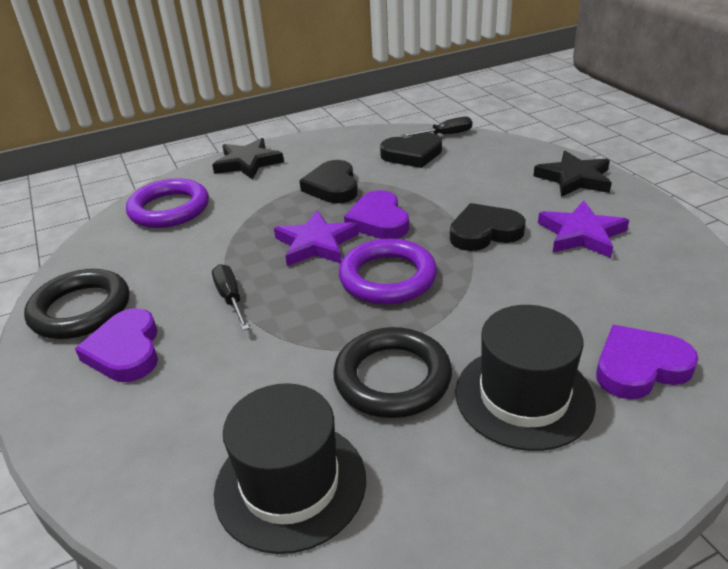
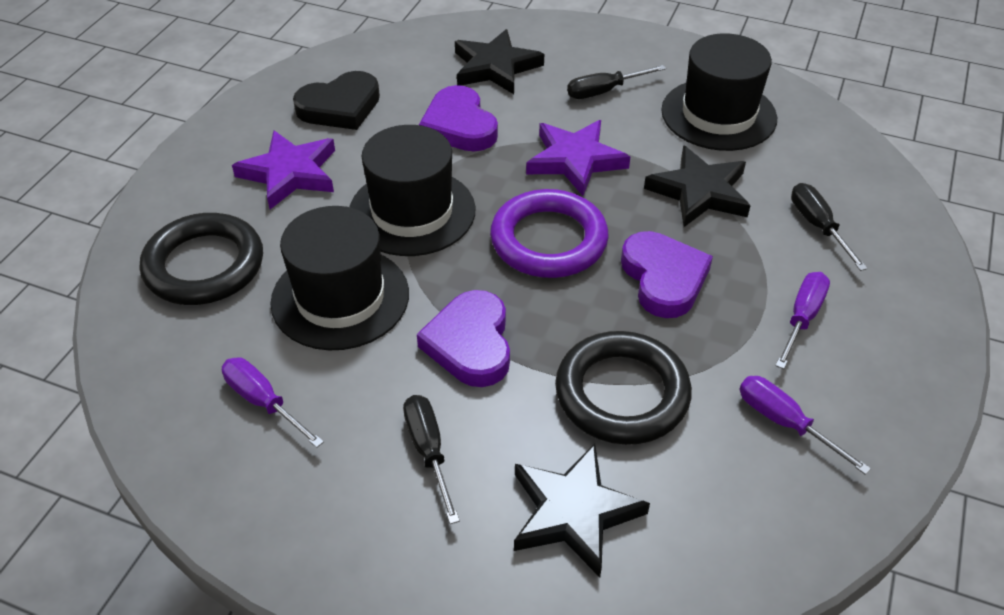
black hat: [214,383,366,554] [455,305,596,451] = 2 -> [271,206,409,350] [350,125,476,256] [661,33,777,151] = 3
black heart: [299,160,358,203] [380,132,442,168] [450,203,526,251] = 3 -> [293,71,380,130] = 1
black screwdriver: [212,264,249,330] [401,117,472,137] = 2 -> [403,395,460,524] [567,65,666,99] [791,183,868,271] = 3
black star: [212,138,284,180] [533,151,612,197] = 2 -> [455,29,544,94] [514,443,650,578] [644,145,751,227] = 3
purple ring: [126,178,209,228] [339,239,437,304] = 2 -> [490,189,609,278] = 1
purple screwdriver: none = 0 -> [222,357,324,448] [739,376,871,475] [776,272,830,369] = 3

